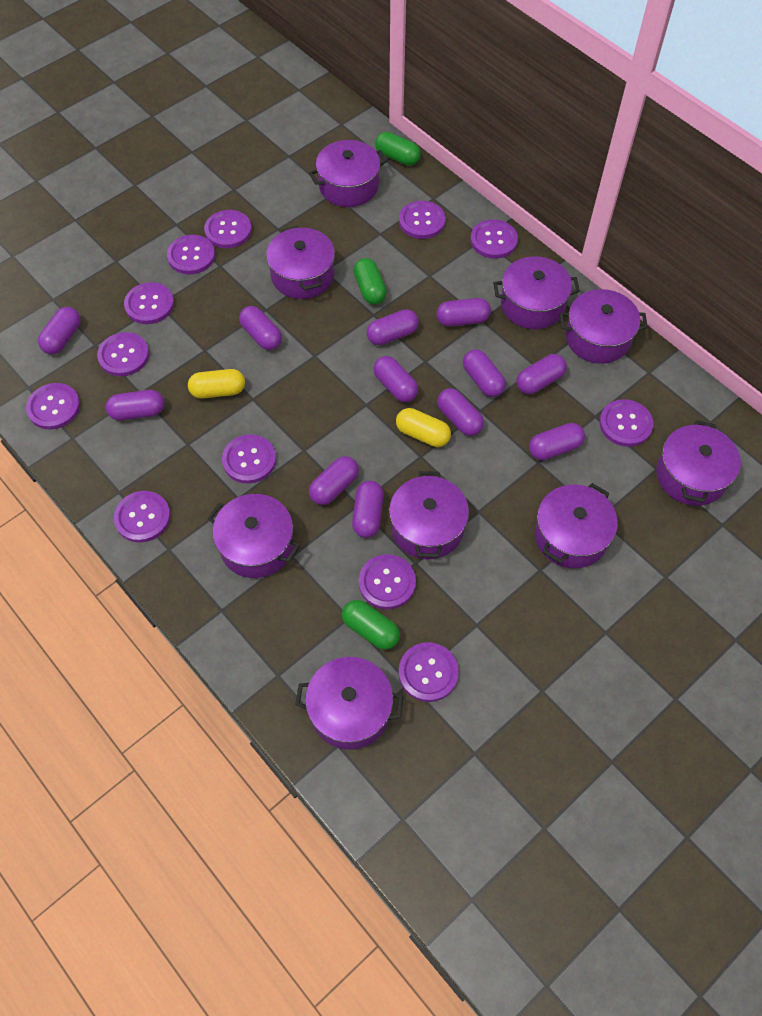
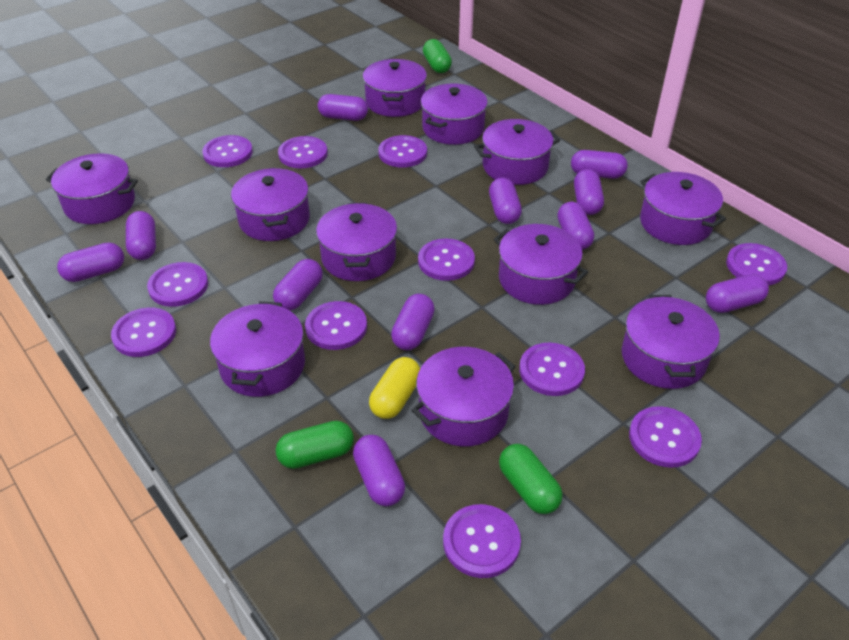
purple button: [26,383,80,429] [97,332,149,376] [114,491,171,543] [124,282,174,324] [167,235,215,274] [204,210,252,248] [222,434,276,484] [359,554,416,609] [399,201,445,239] [399,642,459,702] [471,219,518,259] [600,399,653,447] = 12 -> [111,308,176,357] [147,262,208,307] [202,135,253,167] [278,136,328,168] [305,301,367,350] [378,135,427,168] [418,238,475,281] [443,504,521,578] [519,343,585,396] [629,406,702,468] [726,243,787,285] = 11
purple capsule: [38,307,81,354] [106,390,164,421] [239,306,282,350] [309,456,359,505] [352,481,384,538] [367,309,419,345] [373,356,418,402] [436,298,491,327] [437,388,484,436] [463,349,506,397] [516,354,567,394] [529,423,585,460] = 12 -> [57,242,124,282] [126,211,156,260] [273,259,323,311] [318,94,368,121] [353,435,405,506] [391,294,435,350] [489,178,522,224] [557,202,594,250] [571,150,628,179] [574,169,604,215] [706,274,769,313] = 11
purple pot: [208,494,300,578] [266,225,335,299] [295,657,403,750] [309,140,387,207] [389,471,469,559] [493,256,580,329] [535,483,618,568] [560,289,648,364] [656,420,741,506] = 9 -> [46,153,138,224] [210,301,305,397] [231,168,310,241] [316,203,397,281] [363,59,427,117] [411,347,516,446] [421,83,488,145] [474,119,560,185] [494,224,588,305] [622,295,720,389] [640,172,726,245] = 11
yellow capsule: [188,369,245,399] [396,408,451,447] = 2 -> [369,357,420,419] = 1

